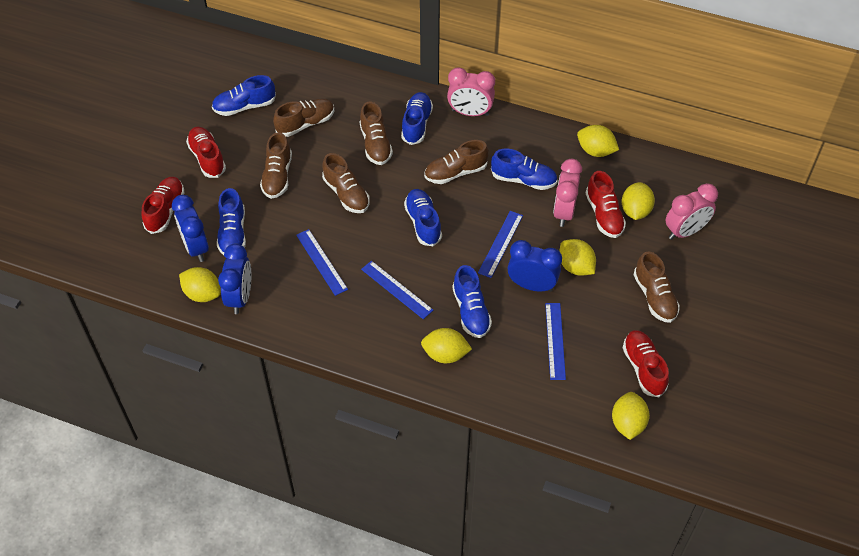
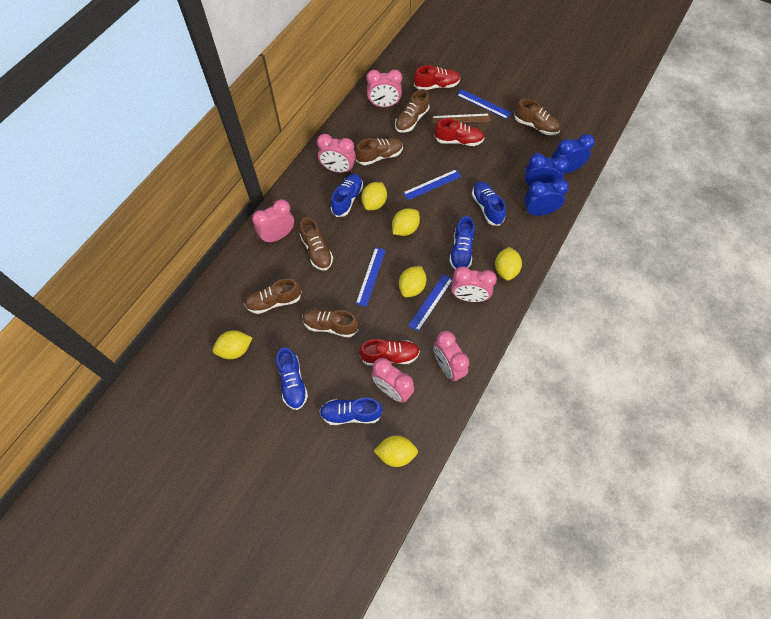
blue shoe: [212,75,276,116] [217,188,246,255] [401,92,433,145] [404,189,442,246] [452,265,492,338] [491,148,558,190] = 6 -> [276,347,308,410] [320,397,383,425] [331,174,363,217] [449,216,475,270] [472,181,506,226] = 5
brown ruler: none = 0 -> [432,113,491,124] = 1
pink clock: [447,67,495,116] [553,159,582,227] [665,183,718,240] = 3 -> [252,199,294,244] [317,134,356,173] [366,70,402,107] [371,358,414,403] [433,331,469,382] [451,266,497,302] = 6
red shoe: [141,177,185,234] [186,127,226,178] [586,171,626,238] [623,330,669,397] = 4 -> [359,339,420,366] [414,65,460,90] [434,118,484,146] = 3

